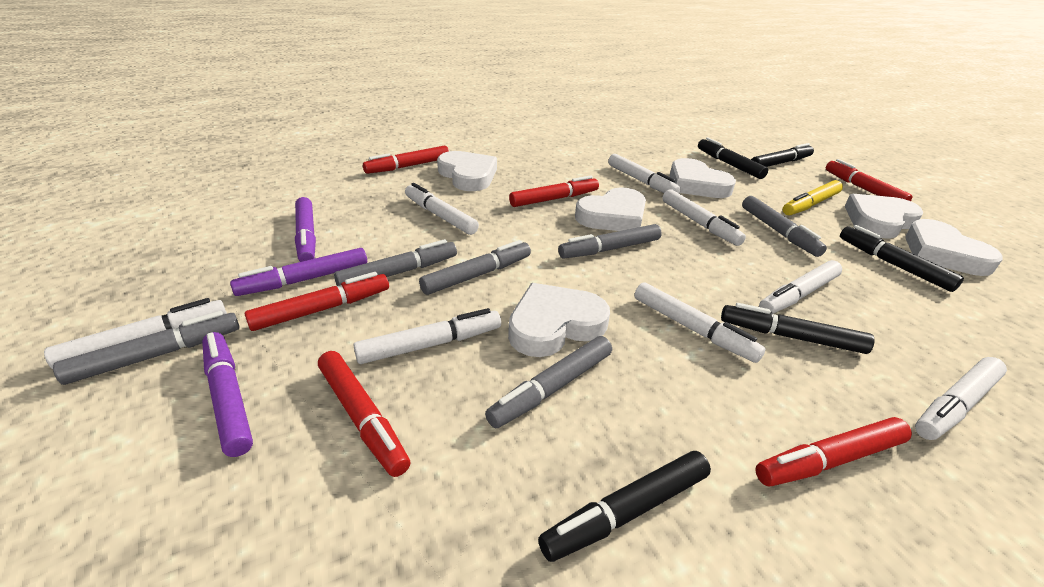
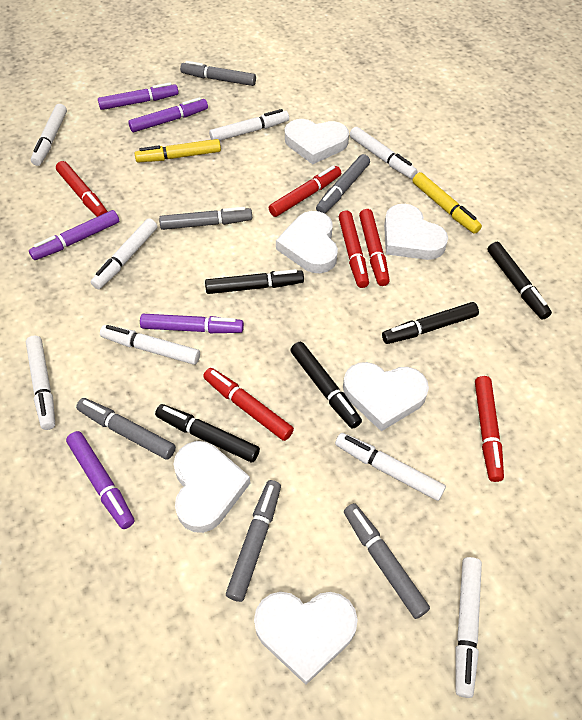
purple marker: [202,332,253,457] [230,248,367,296] [295,197,316,262] = 3 -> [29,210,119,260] [66,431,135,529] [98,82,179,110] [128,97,208,132] [140,314,244,333] = 5
yellow marker: [782,180,843,215] = 1 -> [134,139,221,162] [413,172,482,234] = 2

